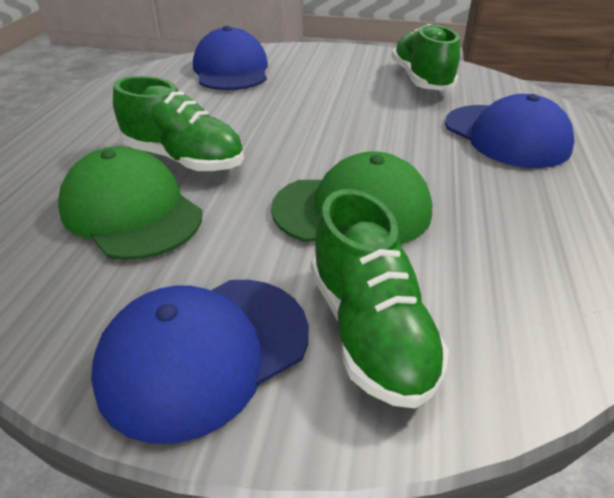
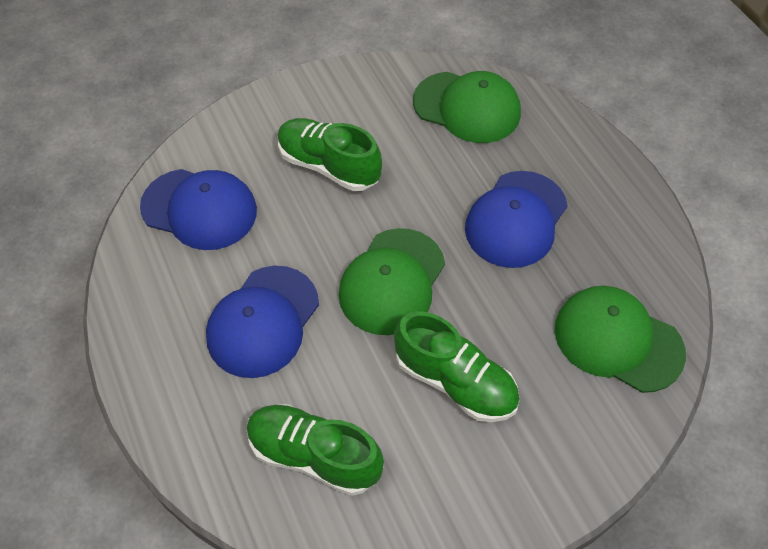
green cap: [58,146,202,260] [271,151,432,245] = 2 -> [339,228,445,335] [413,71,521,143] [555,286,686,393] = 3

